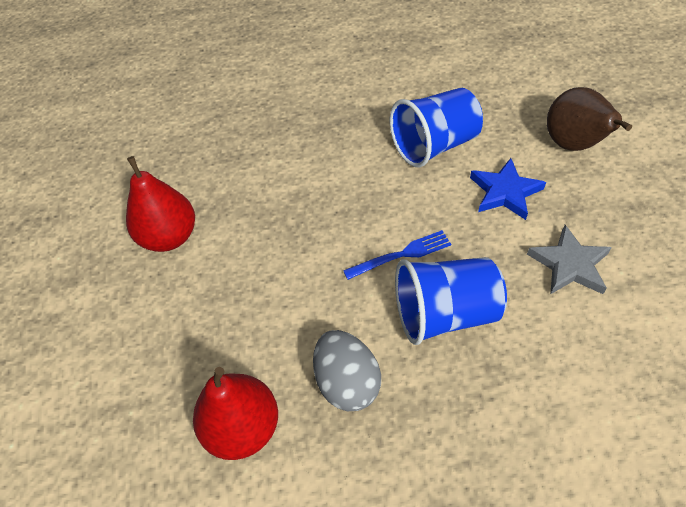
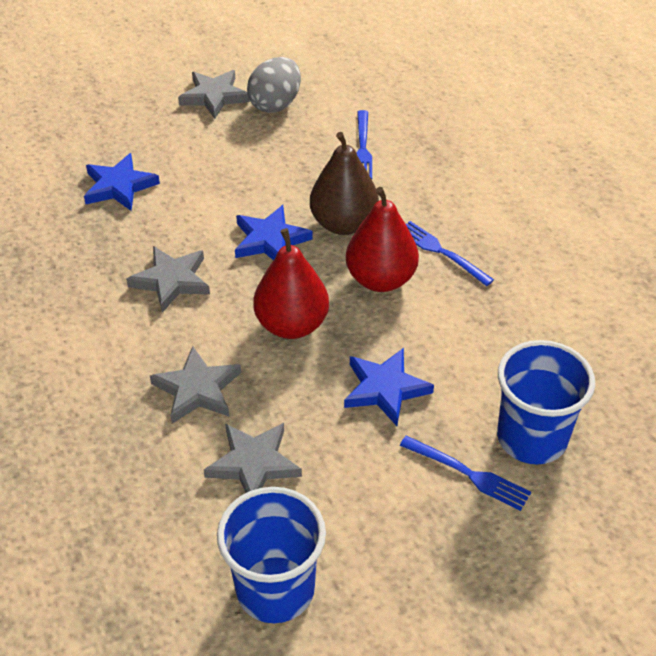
blue fork: [343,230,451,280] = 1 -> [356,110,372,179] [400,436,531,511] [406,221,494,286] = 3
blue star: [470,158,546,220] = 1 -> [84,153,160,211] [235,205,313,260] [344,348,434,426] = 3
grey star: [527,225,612,294] = 1 -> [126,246,210,313] [150,346,241,424] [178,70,250,119] [204,423,302,493] = 4

